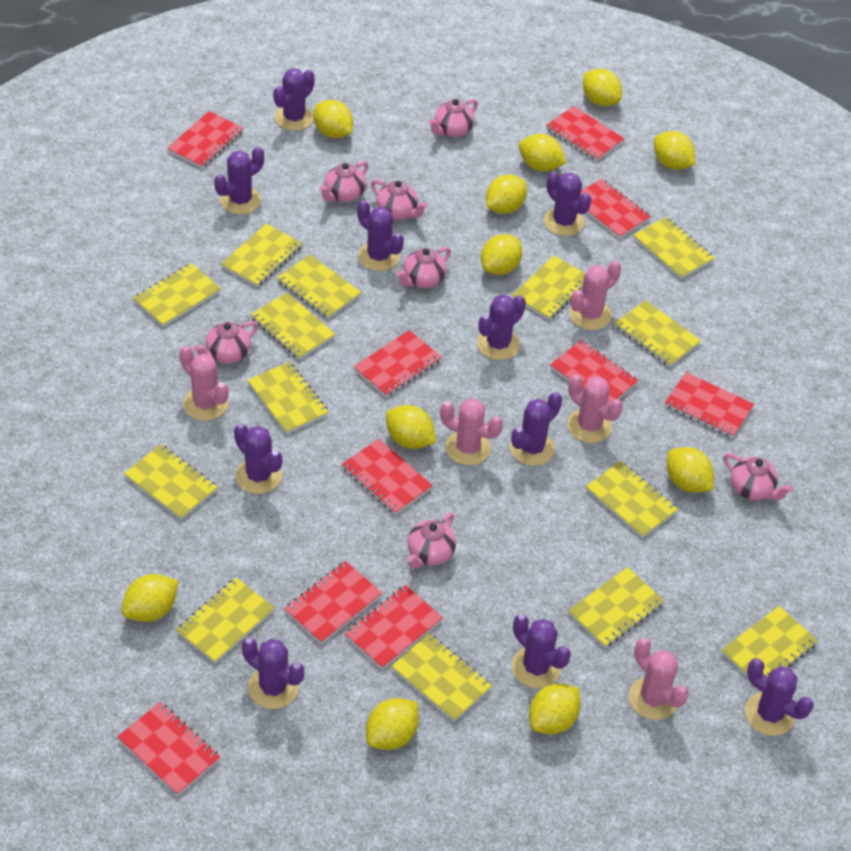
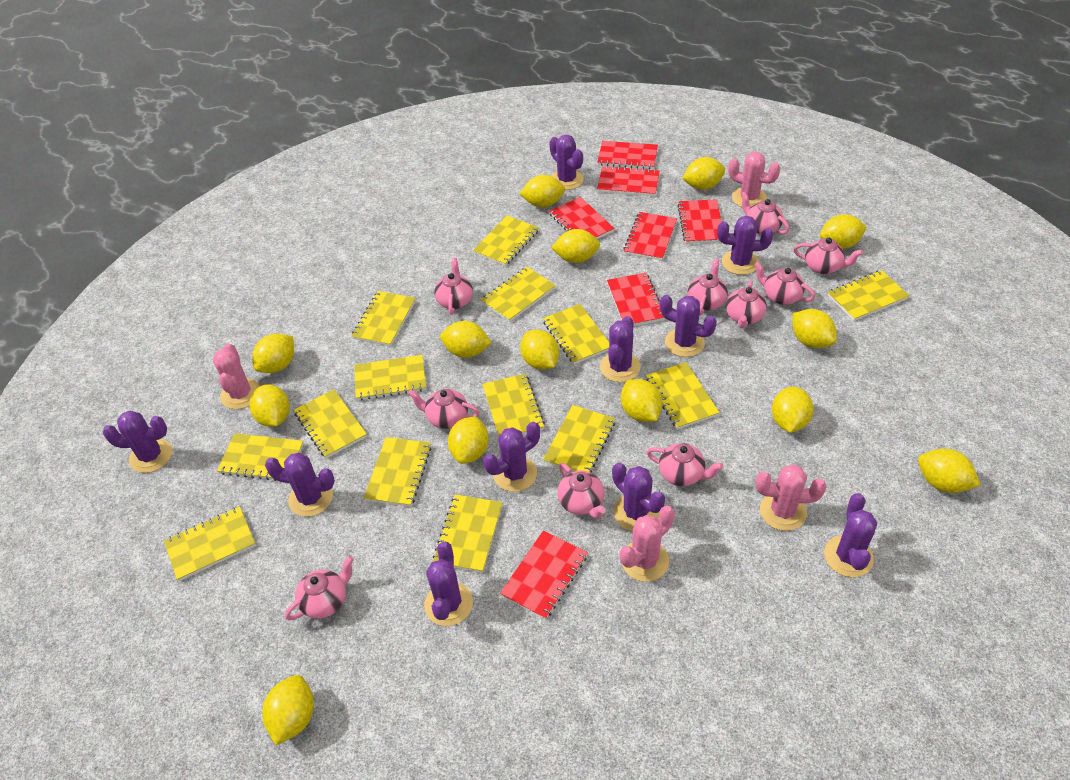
pink cactus: [179,346,229,421] [440,398,503,465] [567,375,623,443] [569,261,621,330] [629,638,689,720] = 5 -> [213,343,260,409] [620,506,675,582] [728,152,781,207] [755,464,827,531] = 4
pink teapot: [194,321,258,364] [319,161,368,202] [371,179,428,220] [396,247,451,288] [407,512,456,569] [429,99,478,137] [723,453,793,500] = 7 -> [285,556,354,621] [408,389,480,429] [434,258,473,315] [558,463,606,519] [646,443,724,486] [688,259,728,315] [726,280,767,328] [741,192,789,235] [754,262,815,305] [794,238,863,274] = 10
red notebook: [117,702,220,796] [167,111,243,168] [284,561,382,644] [342,438,433,515] [345,585,443,669] [354,330,442,397] [546,106,625,161] [550,340,639,405] [581,178,651,239] [665,372,754,438] = 10 -> [500,530,588,620] [549,197,615,239] [597,141,658,169] [597,166,660,196] [607,273,665,326] [623,212,677,261] [677,199,722,244] = 7
yellow lemon: [122,574,178,622] [313,100,353,138] [366,698,419,750] [386,405,436,449] [481,234,522,275] [486,175,527,214] [519,134,567,172] [529,684,581,734] [583,69,622,106] [654,131,695,170] [667,447,714,493] = 11 -> [249,385,290,427] [252,334,294,373] [262,675,314,745] [440,321,492,358] [448,416,489,464] [519,175,565,207] [520,330,559,370] [551,229,600,263] [621,379,662,422] [682,157,725,190] [772,386,814,433] [793,309,837,348] [820,214,867,249] [918,449,981,493] = 14

